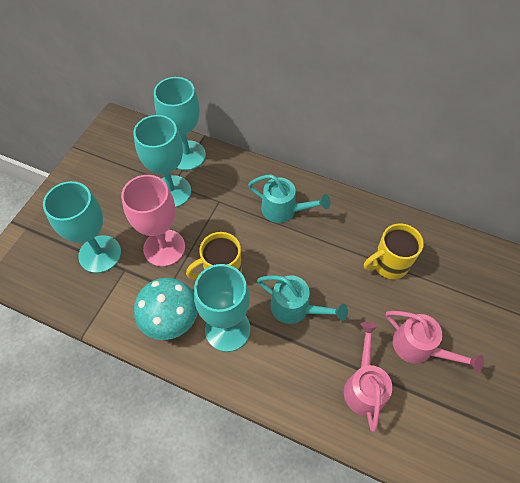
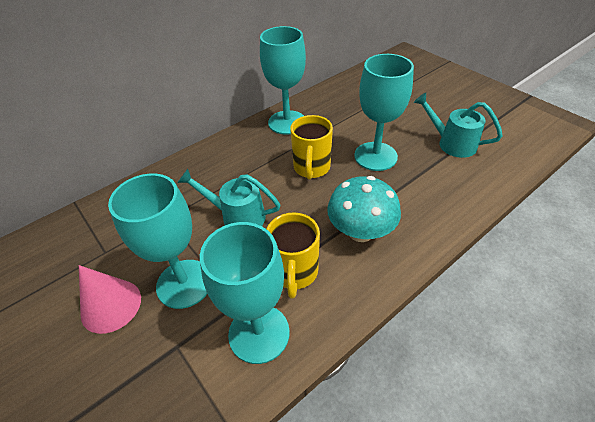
pink cone: none = 0 -> [79,265,141,334] = 1
pink goblet: [121,175,185,267] = 1 -> none = 0
pink watering can: [344,322,392,432] [386,311,484,372] = 2 -> none = 0

